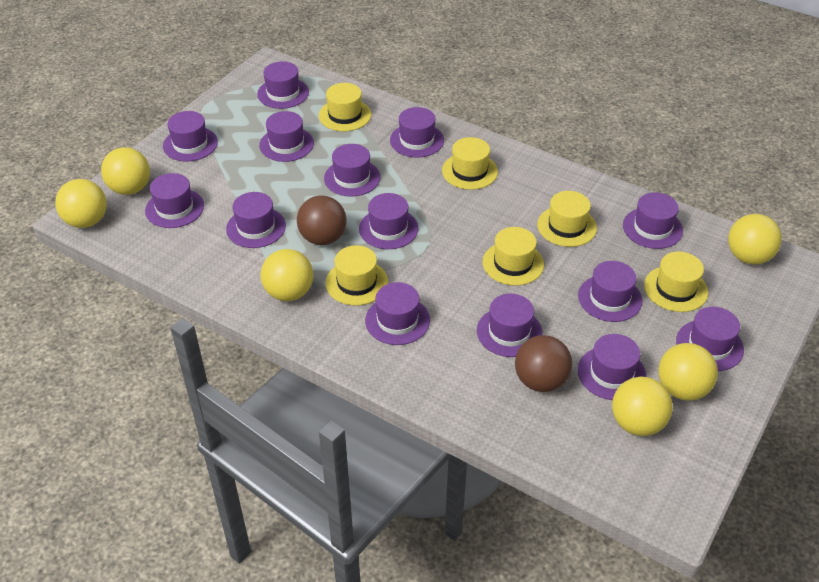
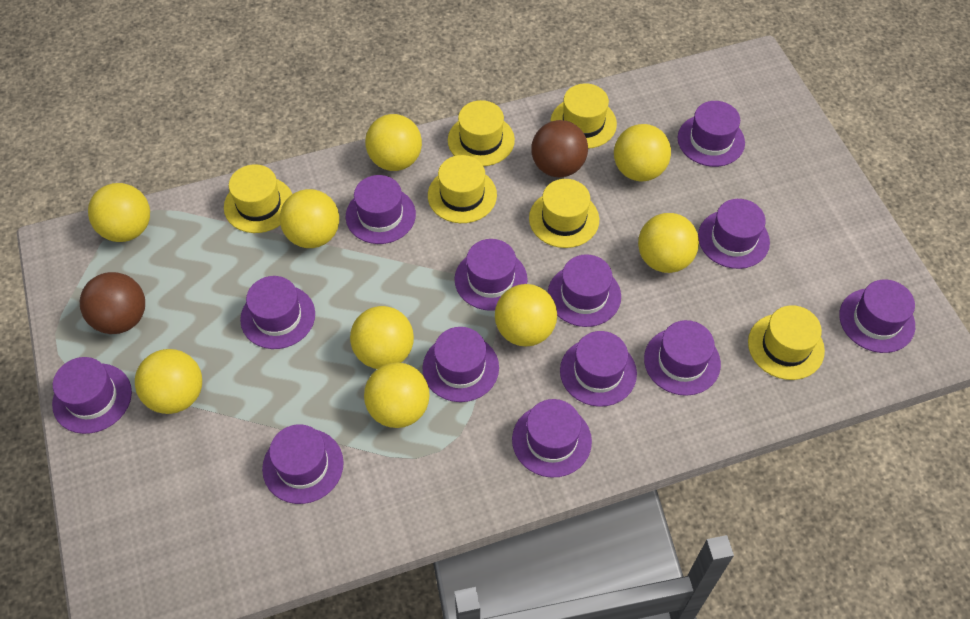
purple hat: [145,173,204,228] [163,111,218,161] [226,192,286,248] [257,61,309,109] [259,111,314,162] [324,144,380,197] [359,193,418,249] [365,282,430,345] [390,107,444,157] [477,293,542,357] [578,261,642,322] [578,334,646,400] [623,192,683,249] [676,307,744,371] = 14 -> [52,357,132,434] [240,276,315,349] [262,424,344,504] [346,175,416,244] [423,327,499,402] [454,239,528,311] [512,399,592,478] [548,254,621,327] [560,331,637,407] [644,320,721,396] [678,101,745,167] [698,199,770,269] [839,279,915,353] = 13
yellow ball: [55,179,107,228] [101,147,150,195] [261,249,313,301] [612,377,673,436] [658,343,718,400] [728,214,782,265] = 6 -> [88,183,150,242] [135,349,202,414] [280,189,339,248] [350,306,414,369] [364,363,430,428] [365,114,422,171] [495,284,557,347] [614,124,671,181] [638,213,699,273] = 9

